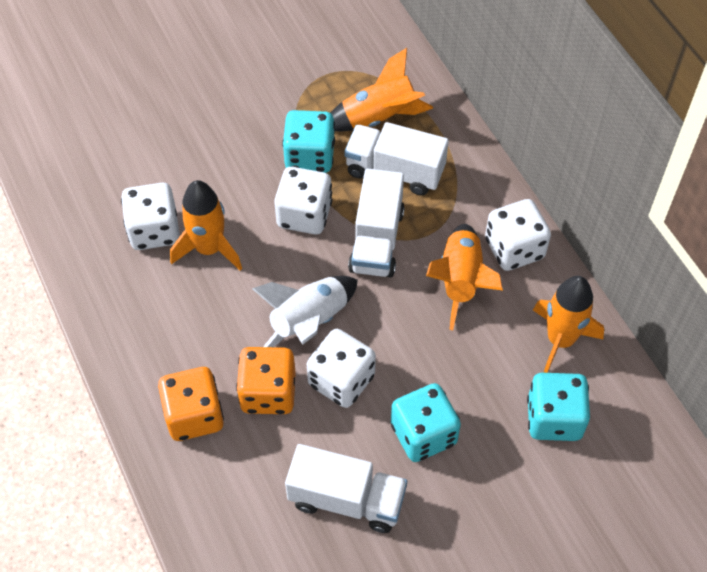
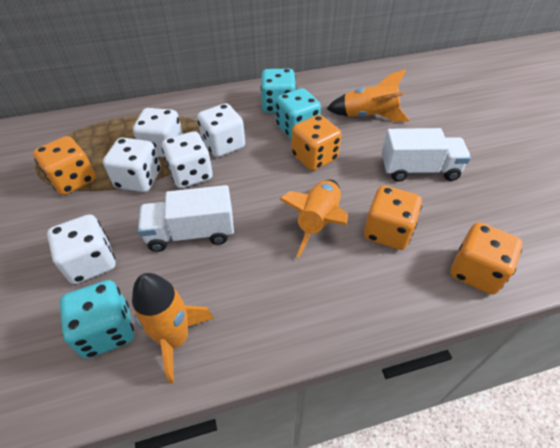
orange dice: [158,367,224,441] [236,347,296,414] = 2 -> [33,136,96,195] [291,115,342,171] [364,185,422,250] [450,222,523,295] = 4
orange rocket: [170,180,242,270] [330,48,433,132] [426,224,503,330] [533,276,604,373] = 4 -> [132,273,214,384] [279,179,348,258] [326,69,410,122] = 3
white dice: [121,183,180,250] [274,167,332,234] [307,329,376,408] [485,199,551,271] = 4 -> [47,214,115,284] [103,138,161,192] [133,108,183,157] [162,131,213,188] [197,103,245,157] = 5
white rocket: [252,276,358,347] = 1 -> none = 0
white truck: [285,444,407,533] [344,122,449,196] [348,168,405,278] = 3 -> [138,185,234,252] [382,128,471,182] = 2

